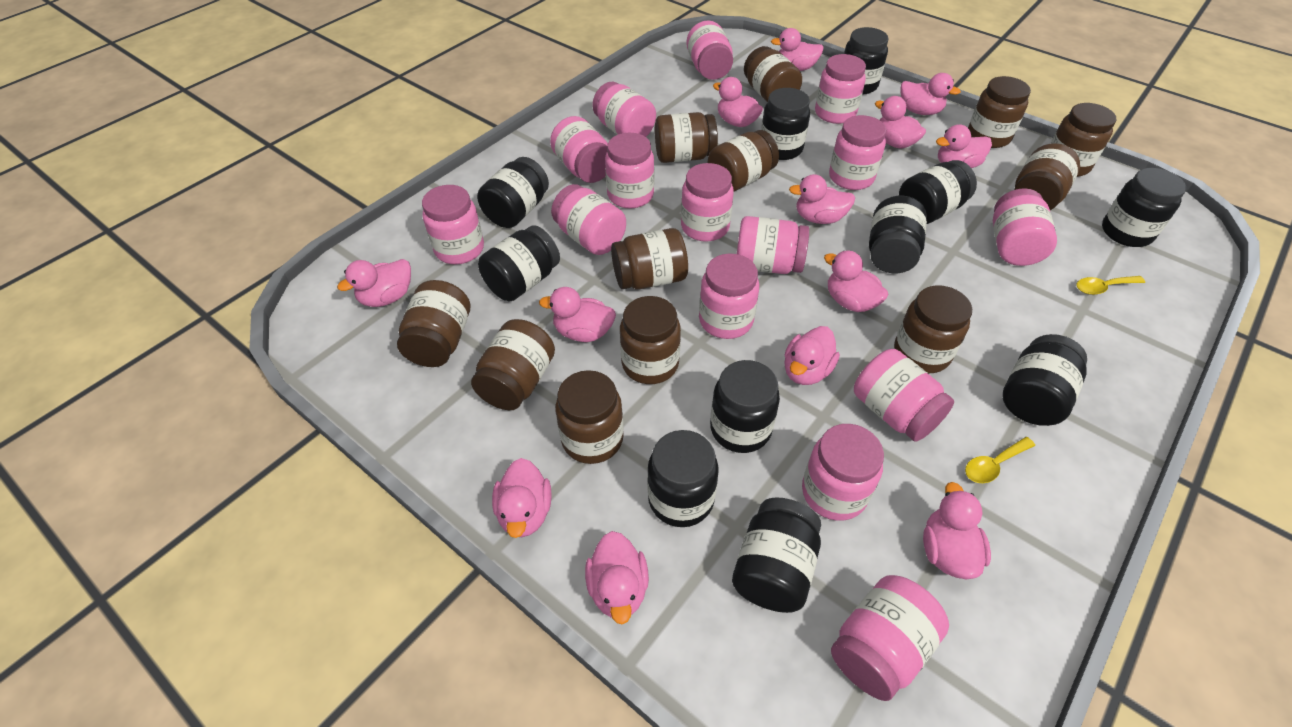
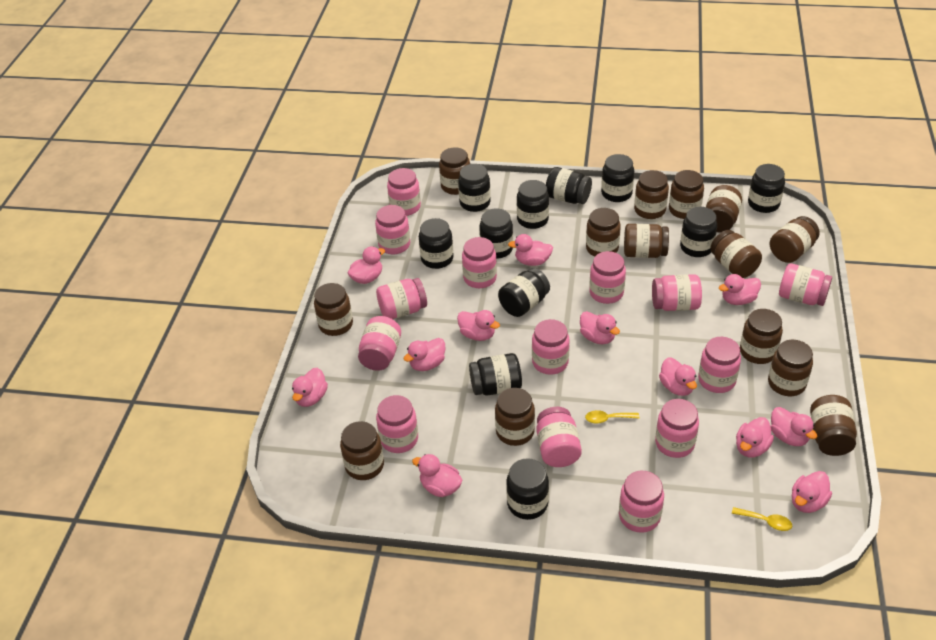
brown jar: [397,280,470,367] [471,319,555,410] [555,370,624,464] [611,228,688,290] [620,296,681,384] [655,112,718,163] [708,130,779,192] [744,46,802,102] [894,285,972,373] [968,76,1031,148] [1014,143,1080,210] [1050,103,1117,177] = 12 -> [314,283,353,336] [340,421,384,480] [439,147,470,195] [495,388,535,446] [586,208,621,257] [624,224,669,258] [634,170,669,219] [669,170,704,219] [706,185,742,233] [710,230,762,278] [740,309,783,364] [768,340,813,396] [770,216,820,263] [810,395,857,456] = 14
pink duck: [337,259,411,307] [492,458,551,538] [539,287,616,342] [585,531,649,625] [713,77,763,127] [771,28,824,71] [784,326,840,385] [789,174,855,224] [824,251,888,312] [875,96,926,148] [900,73,961,115] [923,482,991,580] [936,124,992,168] = 13 -> [292,368,328,407] [348,246,385,284] [403,338,445,371] [412,454,462,497] [457,310,500,341] [508,234,553,266] [580,311,620,344] [659,357,697,396] [719,274,761,305] [736,417,774,457] [771,407,817,446] [792,471,832,513] = 12
pink jar: [422,185,484,264] [550,116,608,183] [551,184,626,255] [592,82,656,137] [605,133,654,209] [681,163,734,242] [686,21,733,80] [699,254,759,339] [737,216,809,274] [802,424,884,521] [815,54,866,124] [829,115,886,190] [831,575,949,701] [854,349,954,441] [993,188,1057,266] = 15 -> [358,316,401,371] [375,205,410,254] [376,278,427,319] [376,395,418,453] [387,168,421,216] [462,237,497,288] [532,319,570,375] [536,407,582,467] [589,251,626,304] [619,471,664,533] [652,274,702,311] [655,399,699,458] [698,337,741,393] [779,264,832,306] = 14

